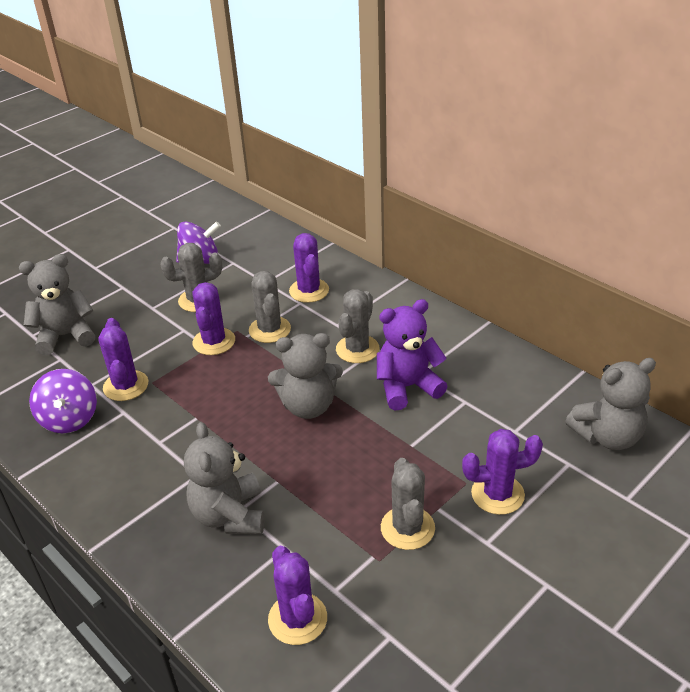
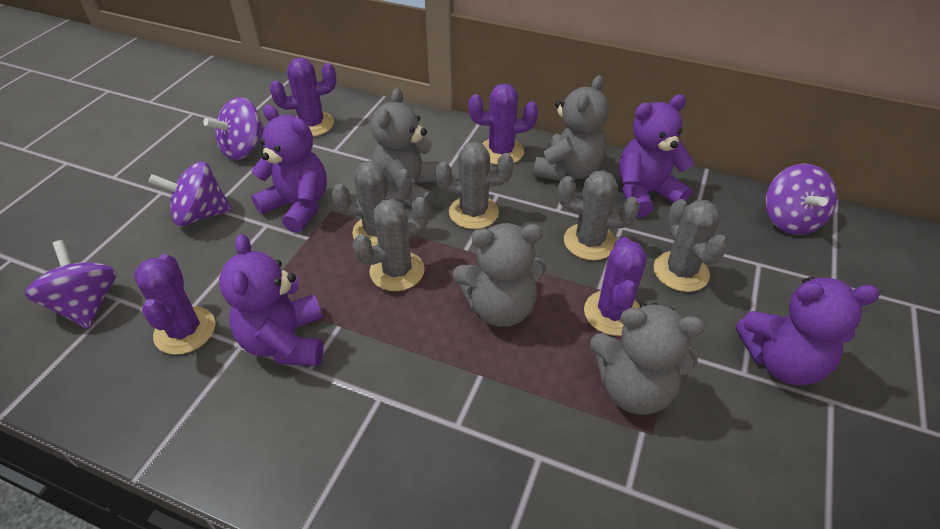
grey cactus: [160,243,222,312] [249,271,291,343] [336,289,379,363] [381,458,435,550] = 4 -> [332,161,412,246] [353,197,429,291] [435,142,513,229] [558,170,639,260] [654,199,728,292] = 5
purple cactus: [98,318,148,401] [192,282,235,355] [268,546,327,645] [289,233,329,303] [462,429,543,515] = 5 -> [134,254,215,355] [270,58,336,137] [469,83,538,165] [584,237,647,336] = 4
purple spinning top: [29,369,97,433] [176,221,221,264] = 2 -> [25,240,117,329] [149,161,232,227] [203,97,264,160] [765,164,837,235] = 4
purple teddy bear: [377,299,447,410] = 1 -> [219,234,324,366] [251,105,327,233] [619,94,694,217] [736,277,880,386] = 4

